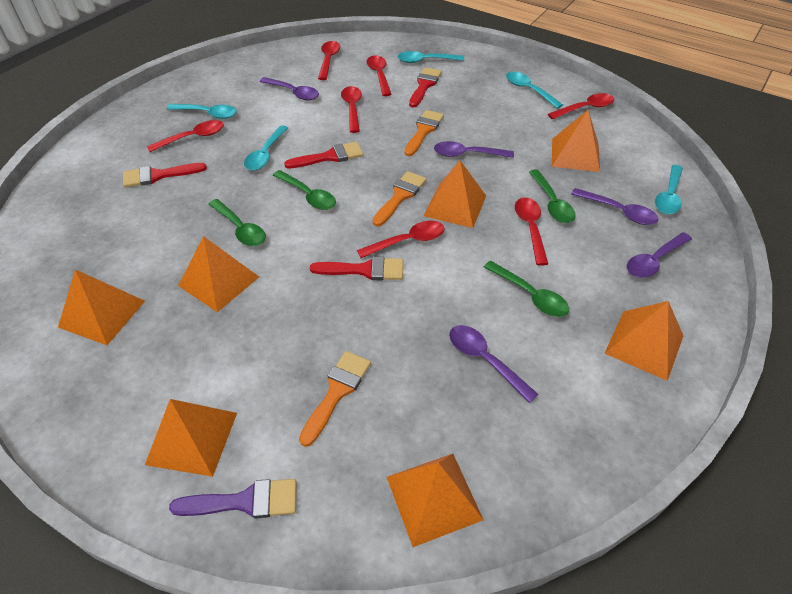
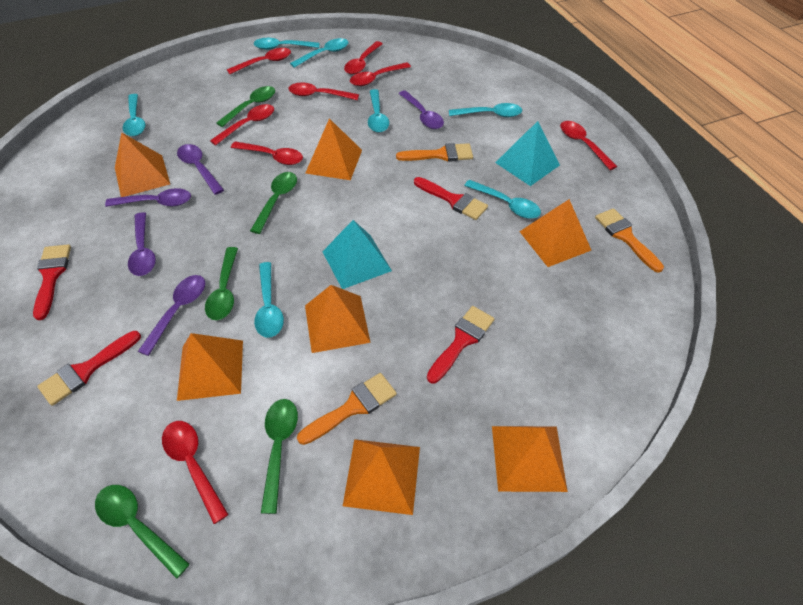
green spoon: [209,199,266,246] [273,170,336,210] [484,261,569,317] [529,169,576,223] = 4 -> [95,485,190,579] [205,247,238,320] [216,86,275,127] [250,172,297,234] [261,399,298,514] = 5
purple brush: [169,479,297,519] = 1 -> none = 0
red spoon: [147,120,224,152] [318,41,340,80] [341,86,362,133] [357,221,445,258] [367,55,392,96] [515,197,548,266] [548,93,614,119] = 7 -> [162,421,229,524] [210,104,274,145] [227,48,291,74] [231,141,303,165] [288,83,359,100] [344,41,382,74] [350,62,411,86] [560,121,617,170] = 8
turquoise pyramid: none = 0 -> [322,220,392,289] [495,121,560,186] = 2
turquoise spoon: [167,104,237,119] [244,125,288,171] [397,51,464,63] [506,72,563,109] [655,165,683,214] = 5 -> [123,94,146,136] [254,38,320,50] [254,262,284,337] [290,38,348,68] [368,89,389,133] [449,103,522,117] [464,180,541,219] = 7

